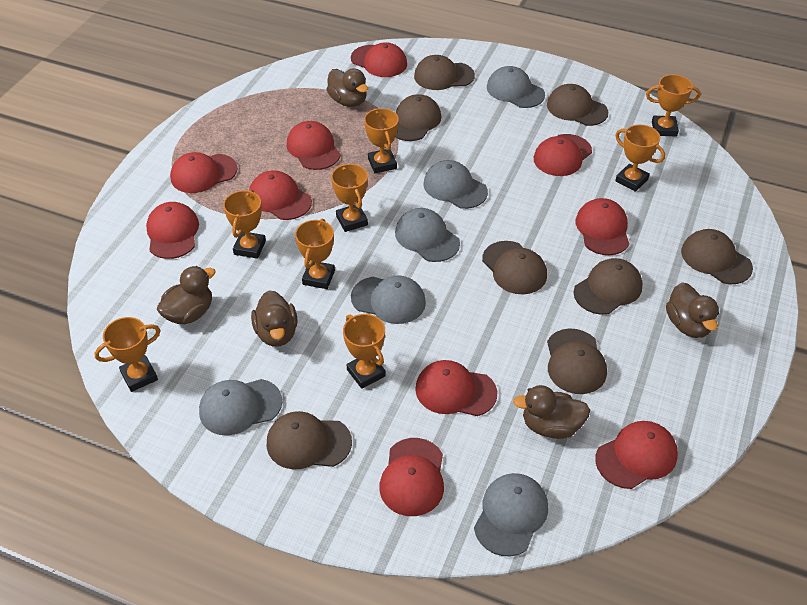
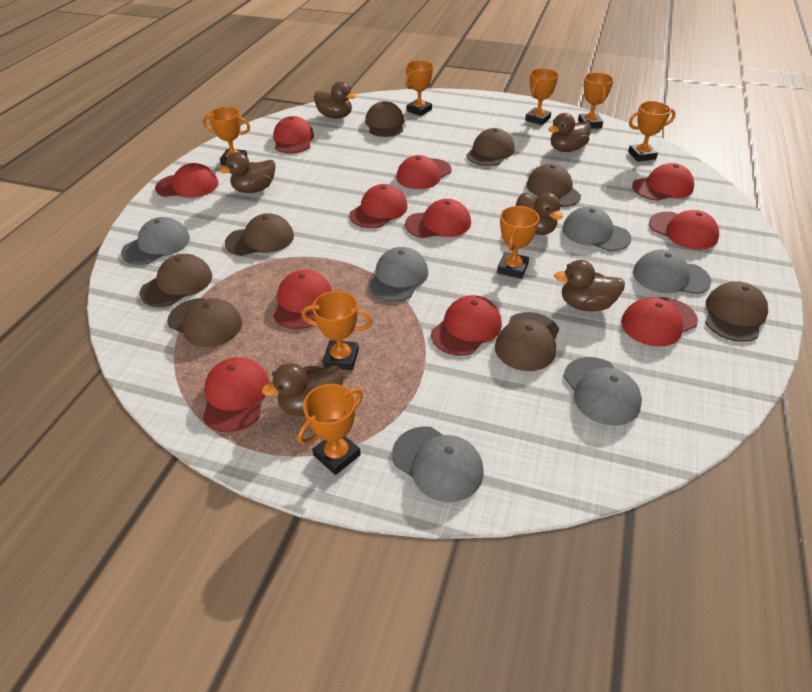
brown duck: [157,266,216,324] [251,290,298,347] [326,68,368,107] [513,385,590,439] [666,282,719,338] = 5 -> [219,152,276,193] [262,363,344,416] [314,81,356,119] [516,193,563,235] [548,113,591,152] [554,260,625,311] = 6
red cap: [146,202,199,259] [170,152,238,193] [249,170,312,220] [287,121,341,170] [351,42,407,77] [379,438,444,516] [415,360,497,416] [534,134,592,176] [575,198,629,255] [595,421,678,489] = 10 -> [155,163,219,198] [203,357,270,432] [273,116,314,153] [273,270,332,329] [349,184,408,228] [396,155,452,189] [405,199,471,238] [431,295,502,356] [621,297,698,347] [632,163,694,201] [649,210,719,250] = 11

